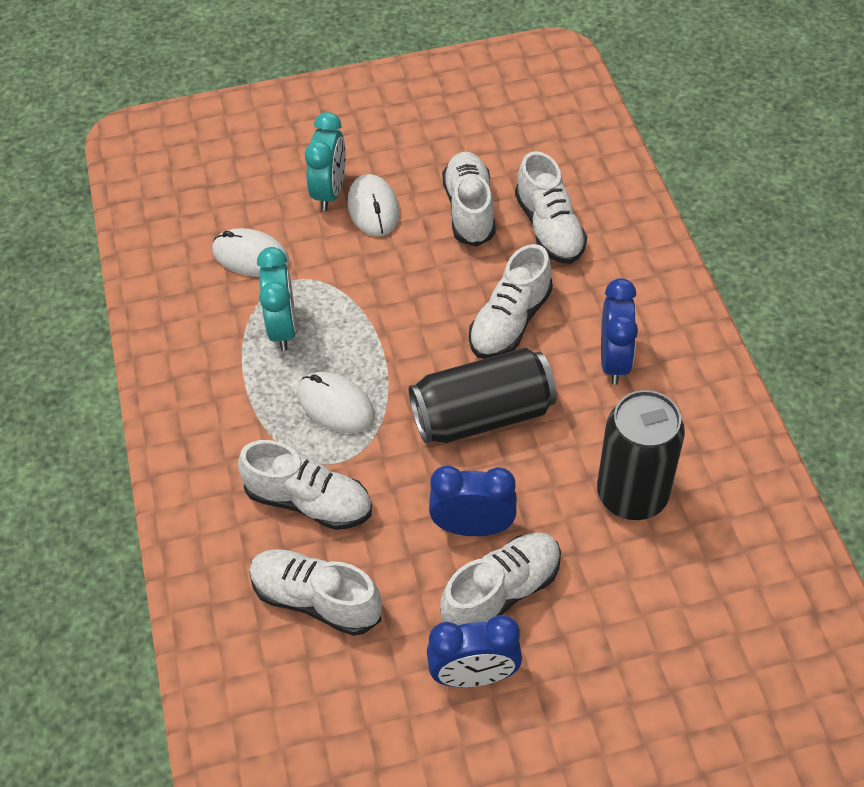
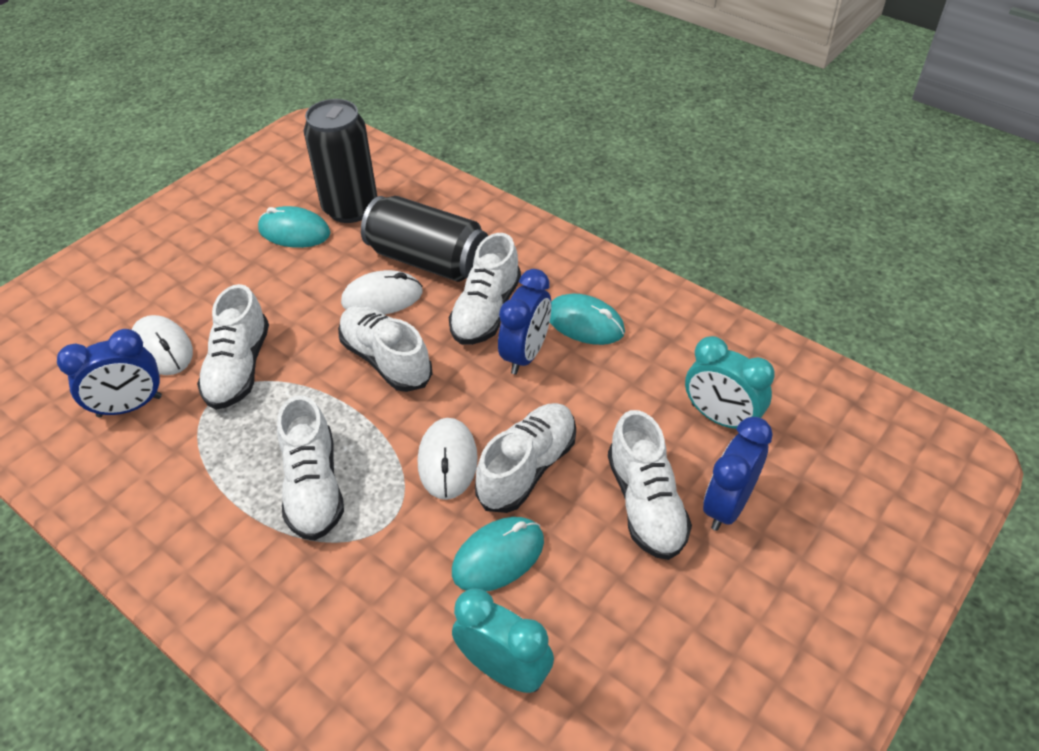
turquoise mouse: none = 0 -> [258,206,330,248] [452,517,544,592] [550,294,625,345] = 3

